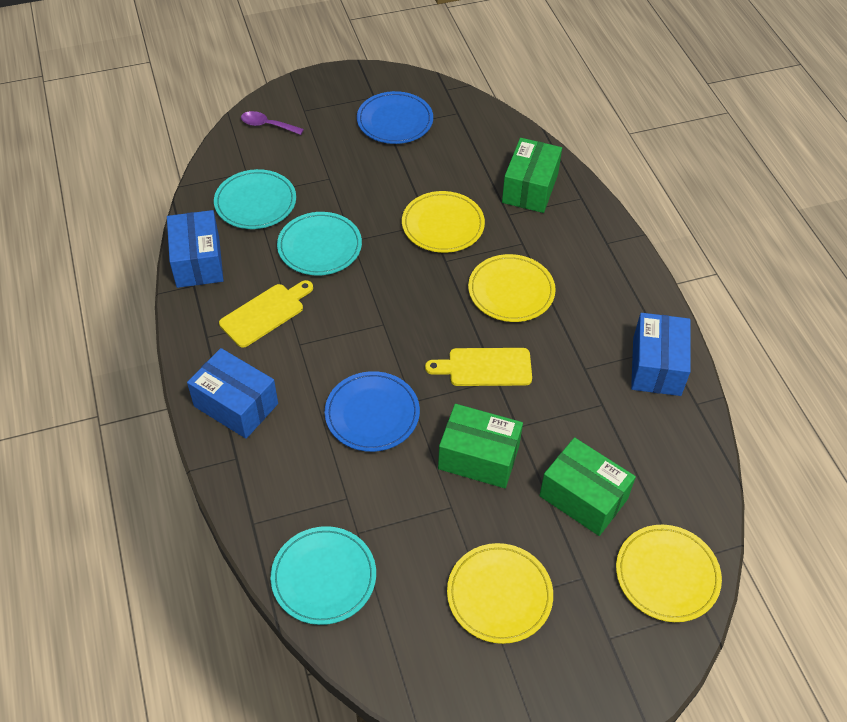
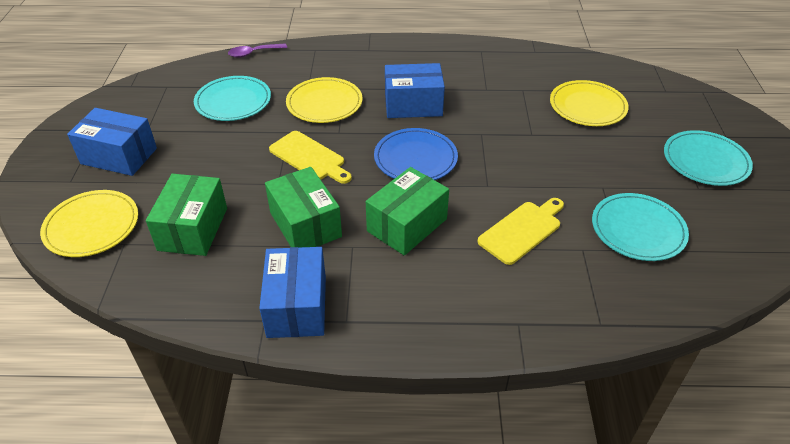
blue plate: [325,371,420,452] [357,91,433,144] = 2 -> [374,128,458,180] = 1
yellow plate: [402,191,485,253] [447,543,553,644] [468,254,556,322] [616,525,722,622] = 4 -> [40,190,138,257] [286,77,362,123] [550,80,629,126] = 3

